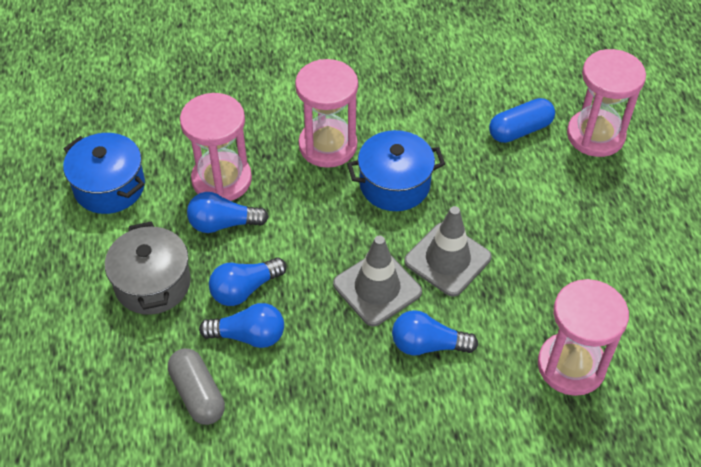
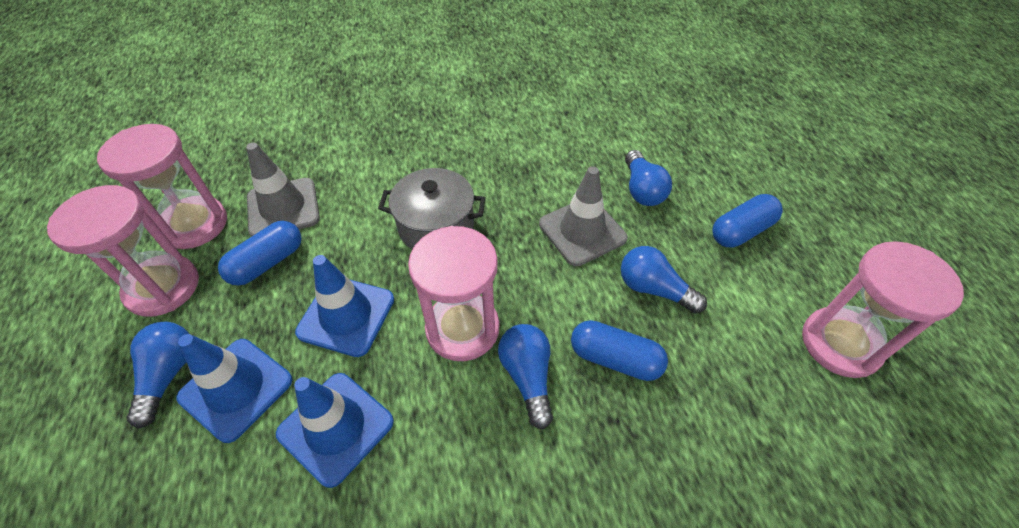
blue capsule: [489,98,555,143] = 1 -> [218,221,302,286] [571,320,668,381] [712,194,783,248] = 3
blue pot: [63,133,145,214] [347,130,445,211] = 2 -> none = 0
blue traffic cone: none = 0 -> [176,334,292,443] [276,373,394,488] [295,255,394,357] = 3
grey capsule: [168,348,225,425] = 1 -> none = 0

